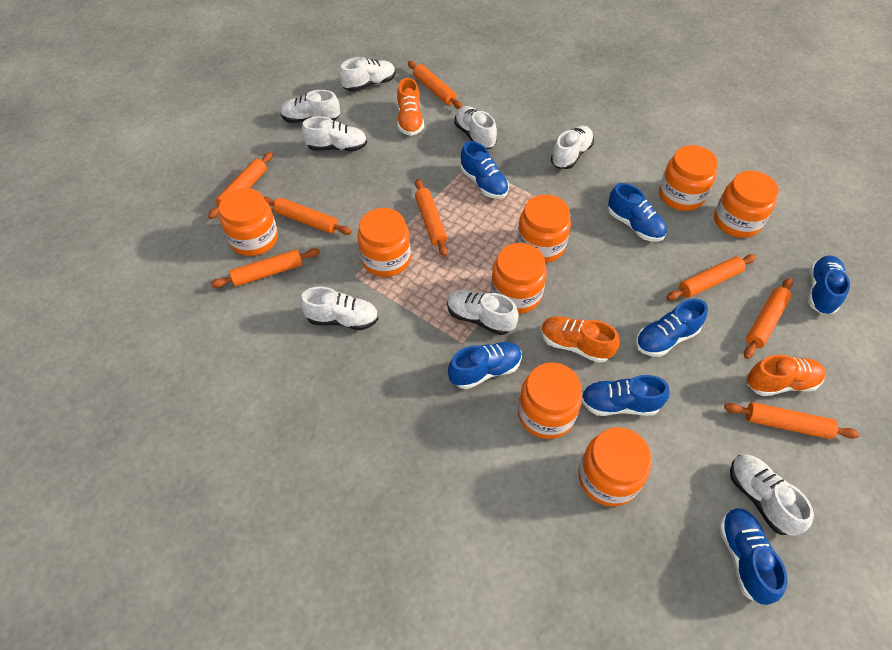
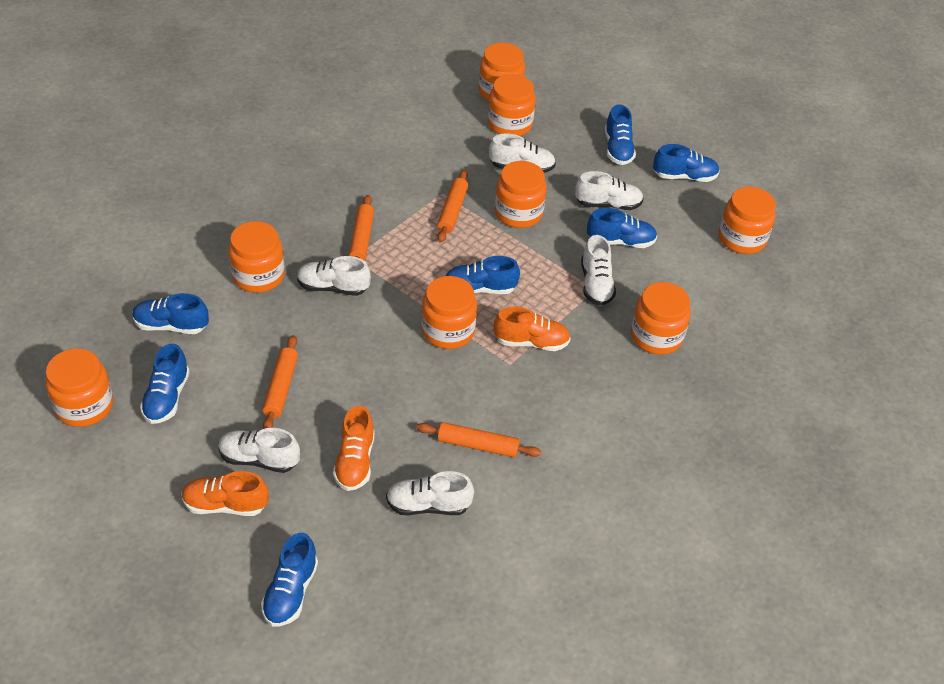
orange rolling pin: [208,152,273,219] [211,248,320,288] [264,197,352,235] [408,61,463,109] [415,179,448,257] [666,254,756,300] [724,402,860,439] [744,278,793,359] = 8 -> [262,335,298,429] [349,195,374,261] [416,422,541,458] [437,170,468,243] = 4
white shoe: [280,90,340,123] [300,287,379,330] [302,116,367,151] [339,57,396,92] [447,290,519,335] [454,106,497,149] [551,126,594,169] [730,454,814,536] = 8 -> [218,428,300,473] [297,256,371,296] [386,471,474,516] [489,133,556,173] [575,171,644,210] [581,235,616,305] = 6

